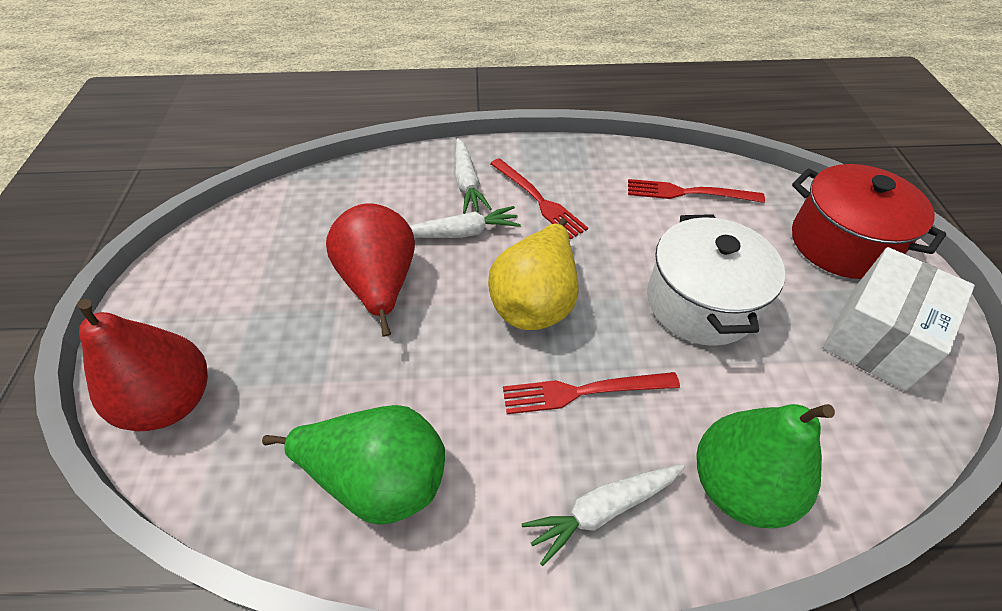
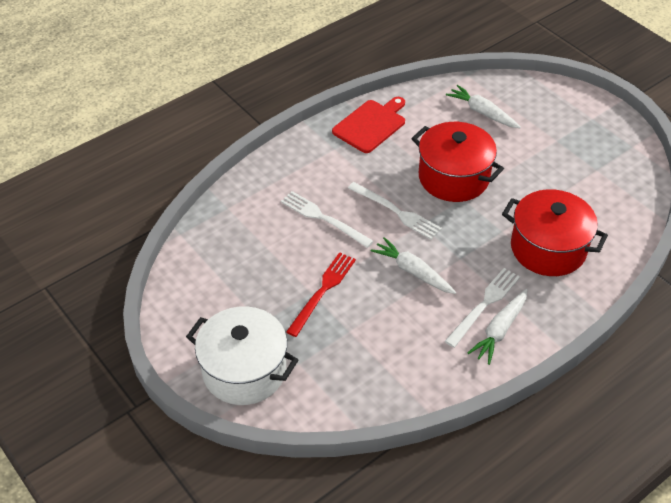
green pear: [262,405,445,525] [696,404,835,529] = 2 -> none = 0
red cutting board: none = 0 -> [332,97,405,153] = 1
red fork: [490,158,588,240] [503,372,680,414] [628,179,765,203] = 3 -> [286,252,356,337] = 1
red pear: [77,299,208,431] [326,203,415,337] = 2 -> none = 0
red pot: [792,164,946,279] = 1 -> [411,122,504,202] [502,189,608,276] = 2
white box: [823,247,975,391] = 1 -> none = 0
white fork: none = 0 -> [281,191,373,248] [348,182,442,240] [445,268,520,348] = 3
yellow pear: [488,218,578,330] = 1 -> none = 0

